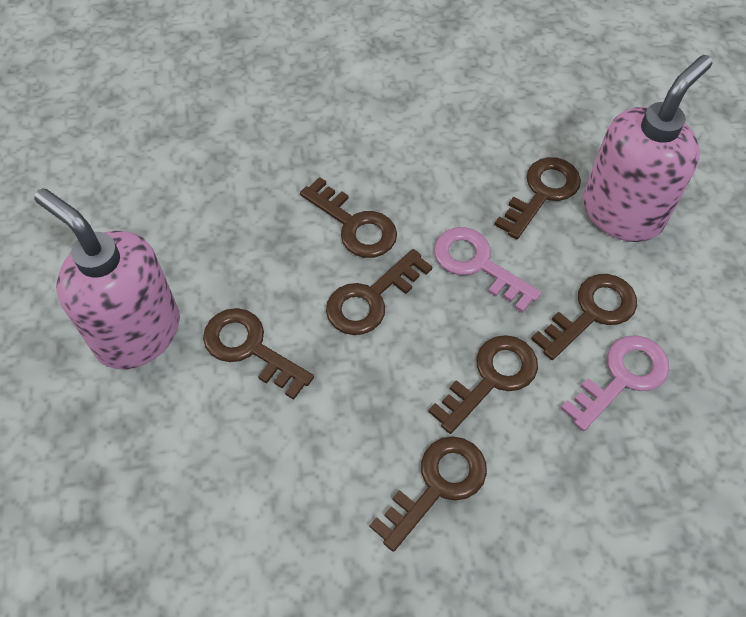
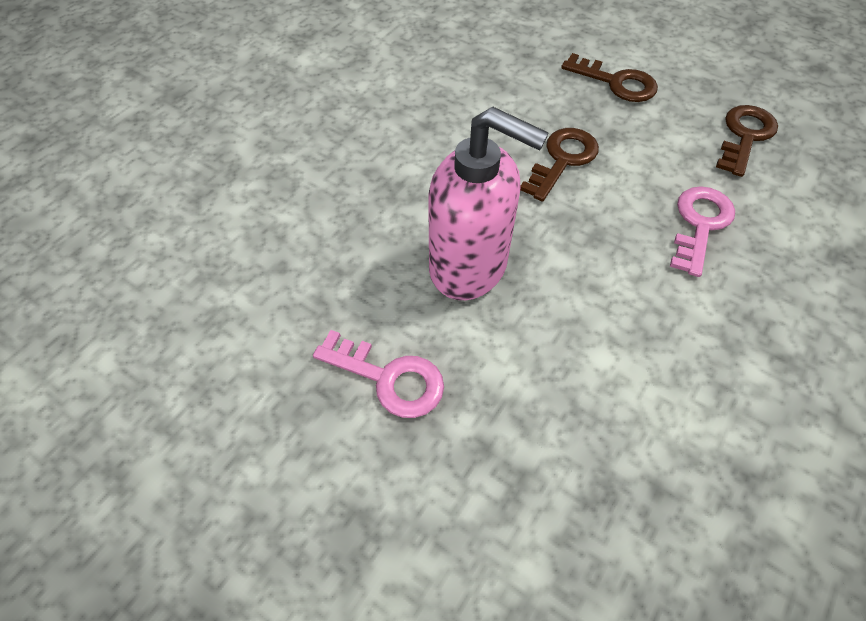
brown key: [203,308,314,400] [300,177,397,258] [326,249,432,335] [370,436,487,552] [428,335,538,434] [494,157,581,239] [531,274,637,360] = 7 -> [520,128,599,202] [561,53,658,102] [716,105,778,177] = 3
pink soap dispenser: [34,188,180,369] [583,55,713,242] = 2 -> [428,107,549,300] = 1

